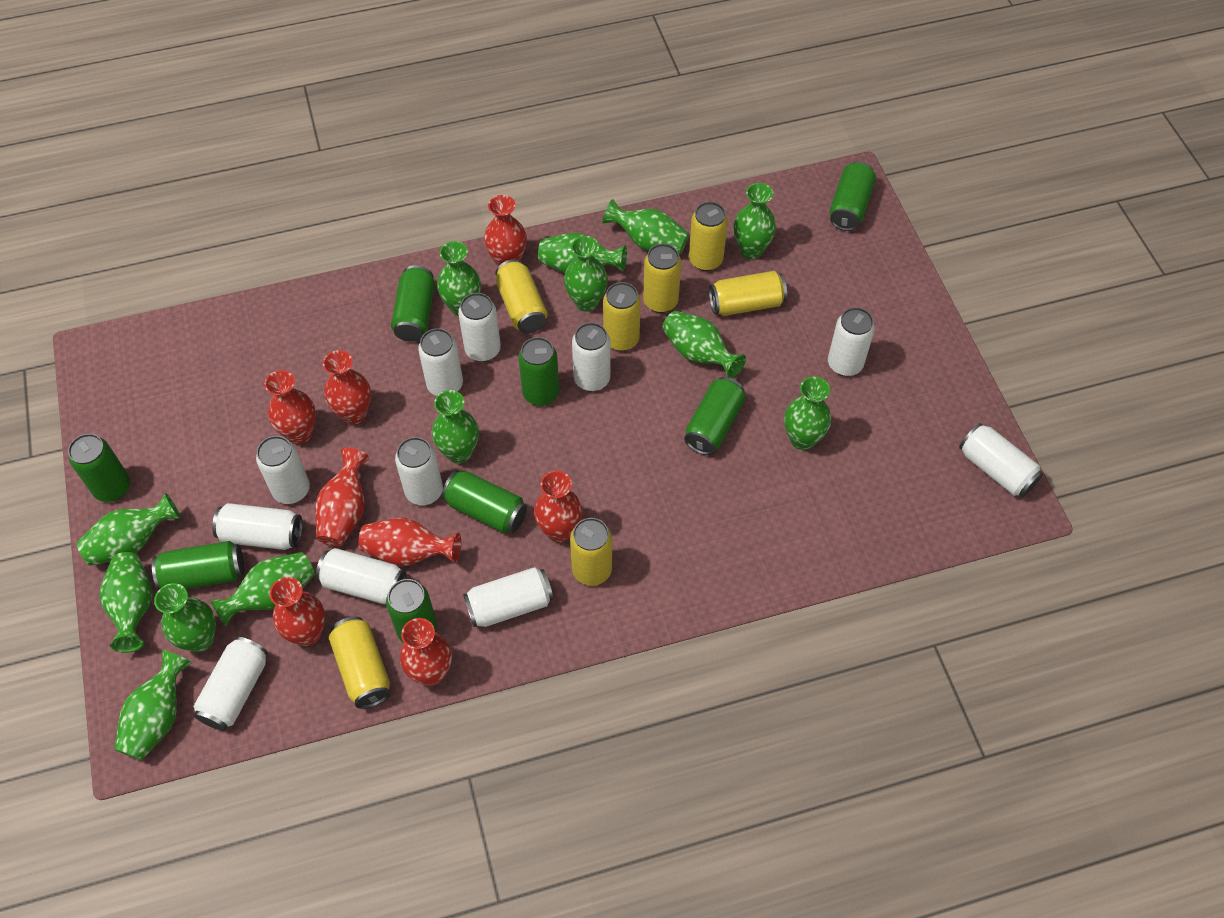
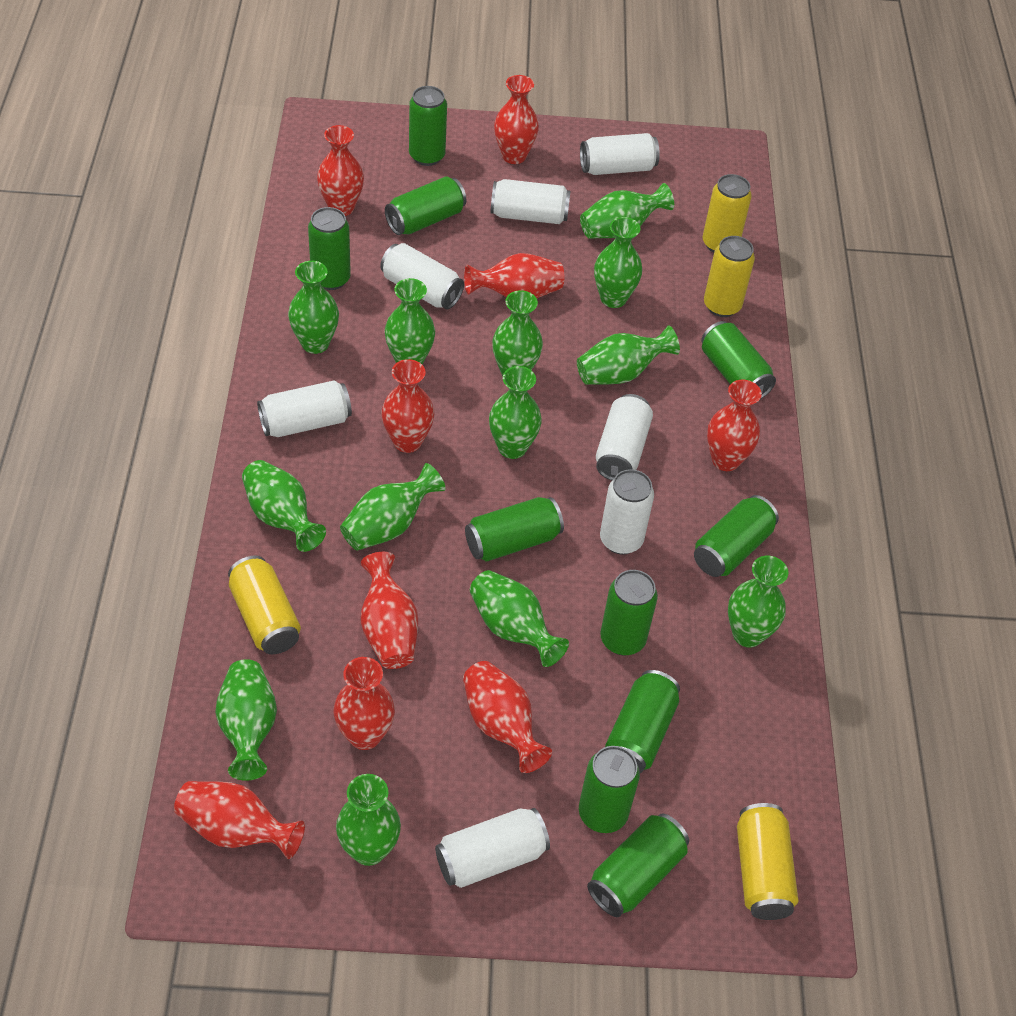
green can: [68,434,130,502] [152,541,244,590] [386,579,437,643] [391,265,435,342] [442,470,527,533] [518,337,559,406] [684,377,745,455] [830,161,876,231] = 8 -> [308,207,351,290] [385,176,466,235] [409,86,447,166] [465,497,564,562] [579,746,640,833] [587,814,689,917] [600,570,658,655] [605,670,680,773] [694,495,779,577] [701,321,776,399] = 10
red vase: [265,370,316,444] [269,577,325,646] [315,448,369,546] [323,350,371,424] [359,518,461,566] [400,618,452,686] [484,195,527,266] [534,471,582,542] = 8 -> [174,781,305,859] [317,125,364,216] [333,657,395,750] [361,552,418,669] [382,359,434,453] [463,661,552,773] [464,253,564,298] [494,75,539,164] [707,380,762,471] = 9
white can: [193,637,268,731] [212,503,303,550] [256,436,310,504] [316,548,407,604] [395,437,443,505] [418,328,463,396] [458,293,501,362] [463,567,553,627] [572,323,610,391] [828,307,875,376] [959,423,1043,497] = 11 -> [257,380,352,437] [380,243,464,309] [435,808,550,888] [491,179,570,224] [580,133,660,175] [596,394,653,480] [600,469,654,555] = 7
yellow can: [329,616,390,709] [495,259,548,333] [570,518,612,586] [603,282,641,351] [643,244,681,313] [689,202,728,271] [709,271,787,316] = 7 -> [228,555,301,654] [703,174,752,253] [704,236,755,317] [737,803,798,920] = 4

